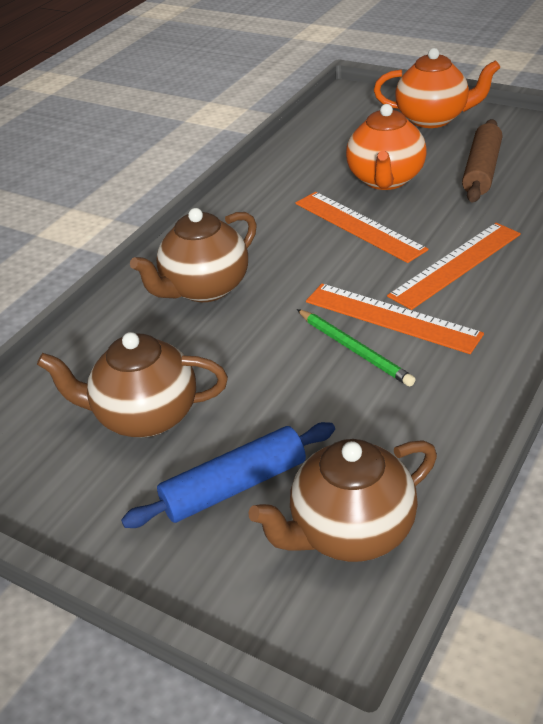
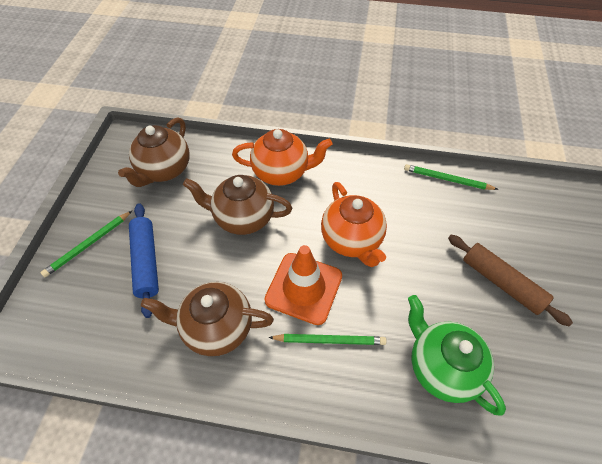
green pencil: [297,309,416,386] = 1 -> [41,211,132,277] [268,334,387,345] [404,164,499,190] = 3
green teapot: none = 0 -> [408,295,506,416] = 1
orange ruler: [295,192,428,263] [306,284,484,354] [387,223,521,310] = 3 -> none = 0
orange traffic cone: none = 0 -> [265,245,342,325] = 1

